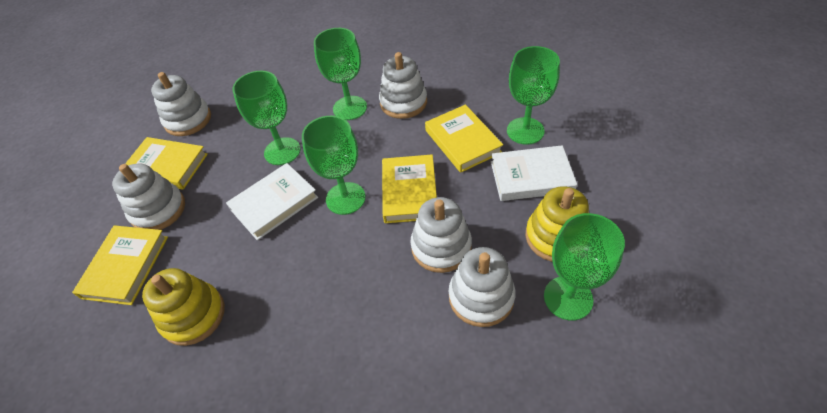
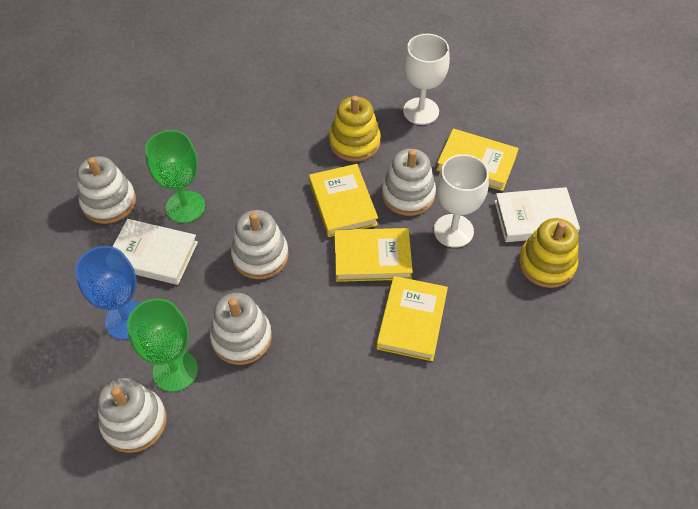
blue goblet: none = 0 -> [75,246,141,340] = 1
green goblet: [232,71,301,165] [302,116,366,215] [314,28,367,120] [507,46,560,145] [544,213,625,320] = 5 -> [127,299,198,392] [145,130,205,223] = 2
white goblet: none = 0 -> [403,34,450,125] [434,154,489,248] = 2

